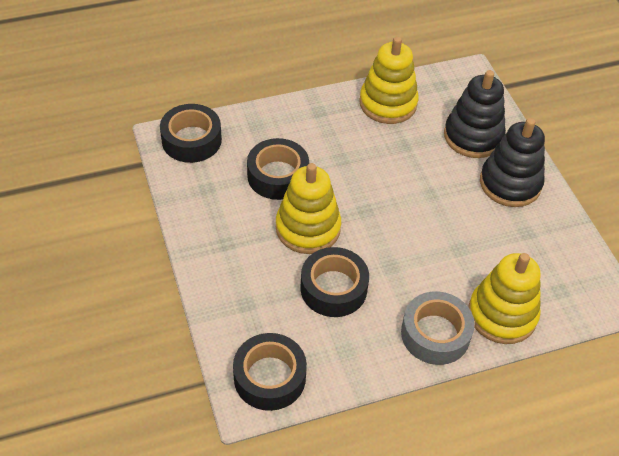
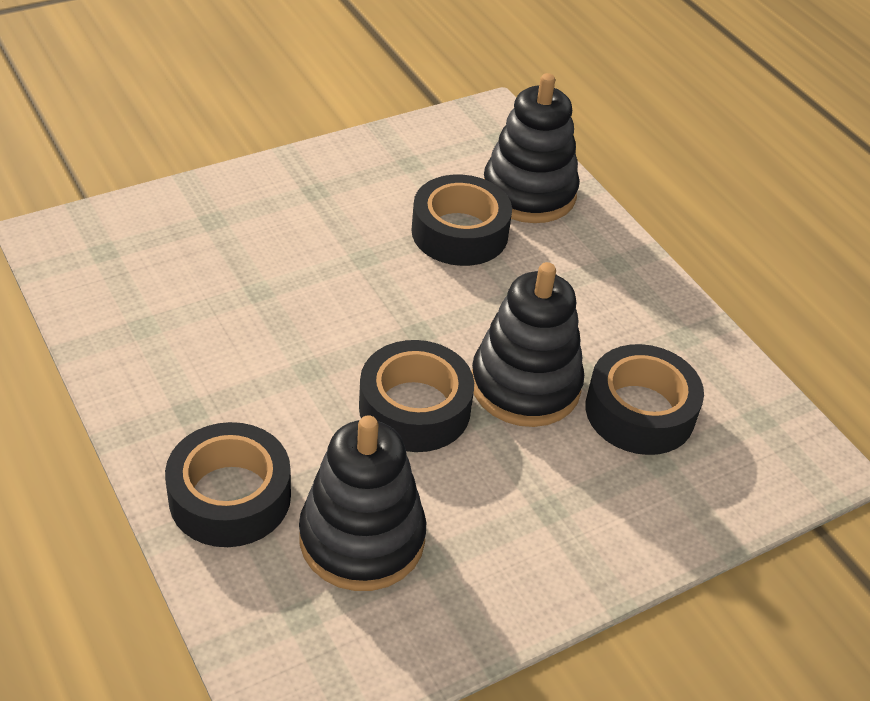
black stacking toy: [444,70,506,158] [480,118,545,207] = 2 -> [299,415,426,591] [471,262,584,427] [484,73,579,223] = 3
grey tape: [401,291,475,365] = 1 -> none = 0
yellow stacking toy: [276,163,341,254] [359,36,419,124] [469,253,541,344] = 3 -> none = 0

